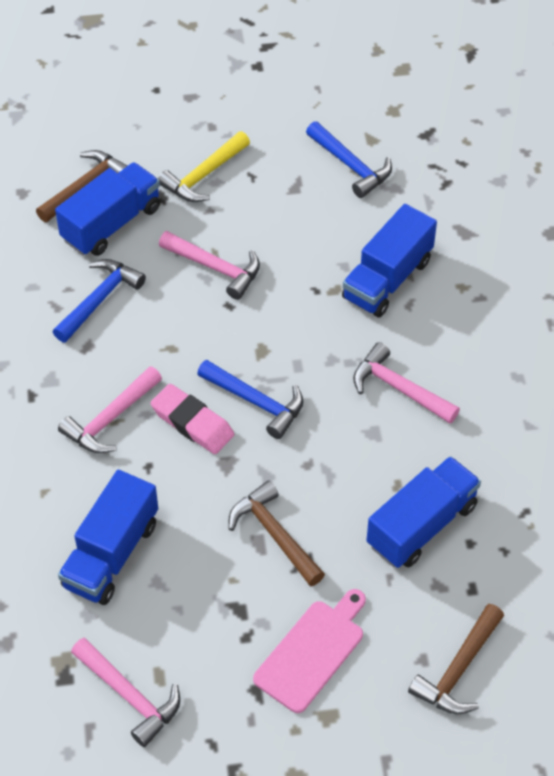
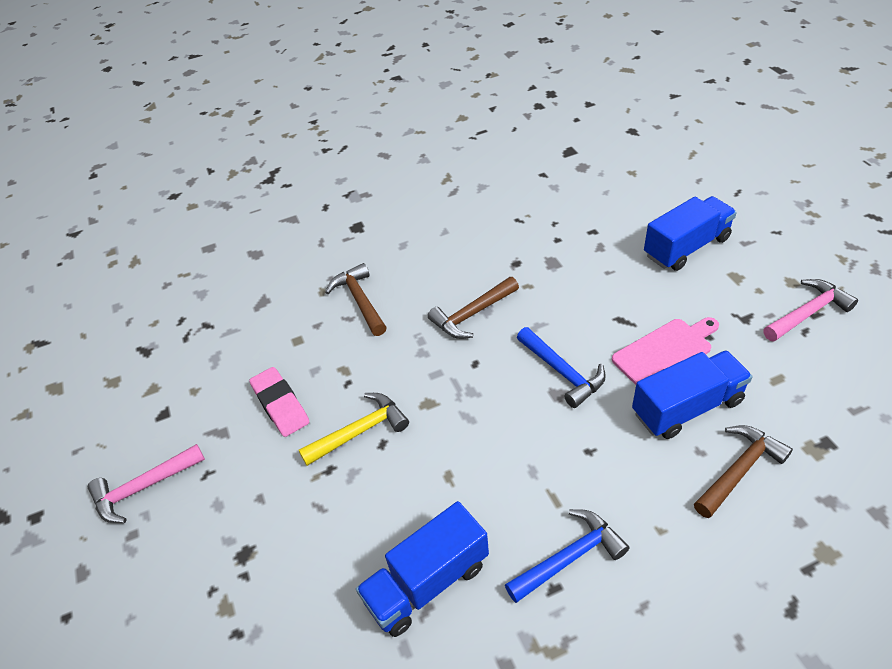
blue hammer: [53,259,146,342] [197,360,303,439] [306,121,392,198] = 3 -> [505,509,629,603] [517,327,606,408] = 2
blue truck: [55,162,160,256] [58,470,158,605] [342,204,437,318] [367,456,481,568] = 4 -> [356,501,489,637] [632,350,752,439] [644,196,737,271] = 3
pink hammer: [58,366,162,453] [71,638,180,747] [159,231,260,300] [353,342,460,424] = 4 -> [88,444,205,523] [763,279,858,342] = 2

